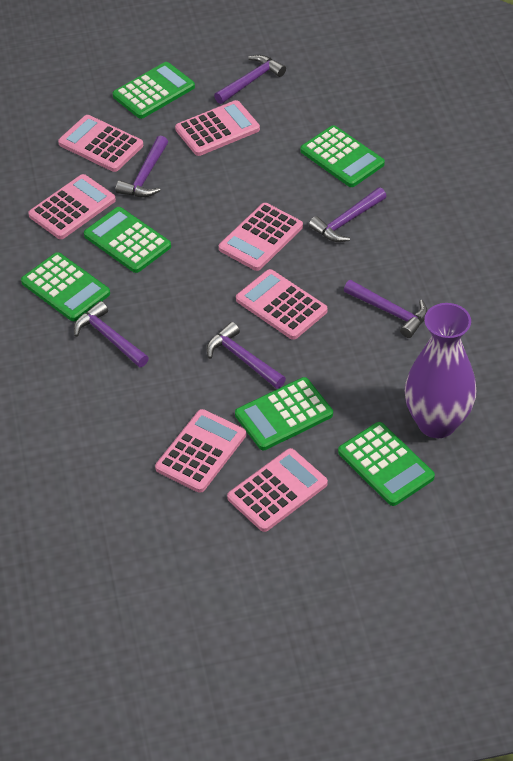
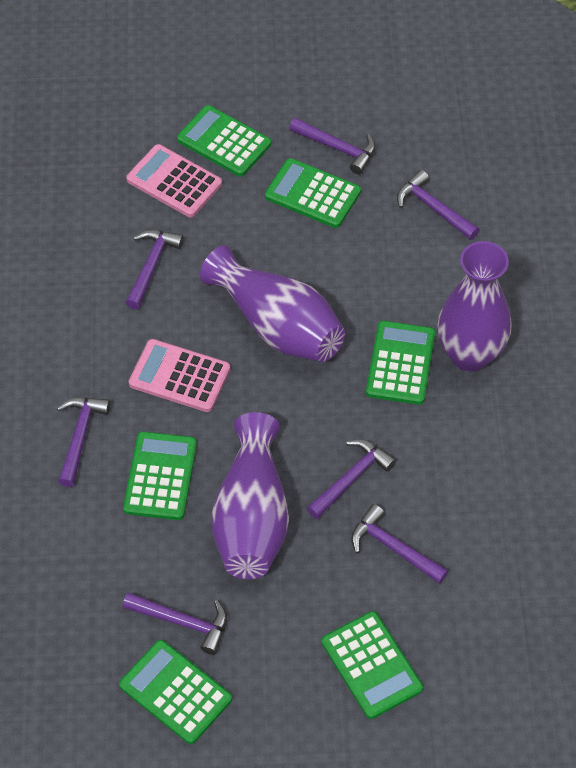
pink calculator: [28,174,116,239] [58,115,143,172] [155,409,246,493] [175,100,260,156] [219,203,303,271] [227,448,328,532] [236,269,327,340] = 7 -> [126,144,222,217] [129,339,230,412] = 2
purple hammer: [74,301,149,367] [116,136,168,197] [207,322,286,389] [214,55,286,104] [309,187,386,242] [344,280,428,338] = 6 -> [57,397,110,487] [122,593,227,655] [126,230,184,310] [289,118,376,175] [307,439,396,519] [351,504,448,584] [397,170,479,240] = 7
purple vase: [405,303,477,438] = 1 -> [200,246,345,362] [211,412,289,579] [437,241,512,372] = 3

